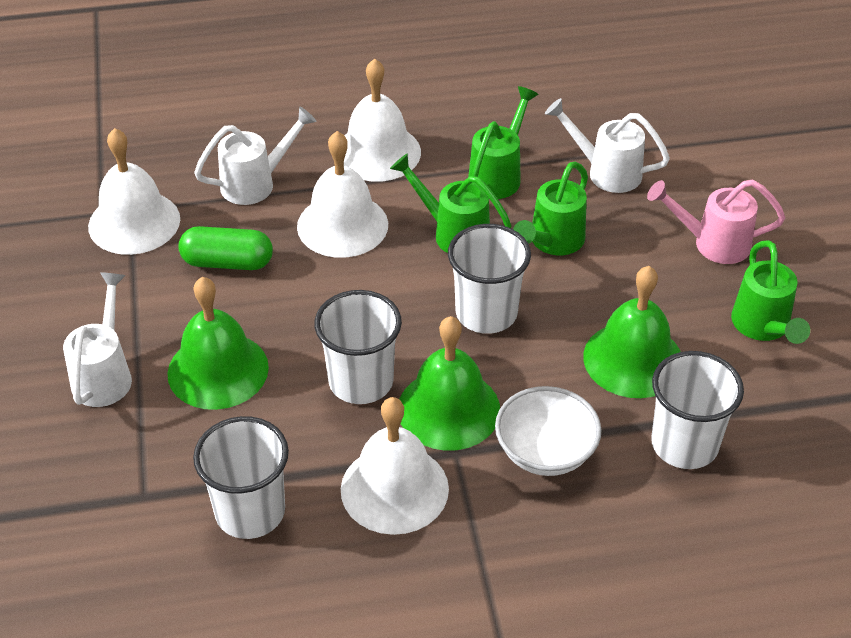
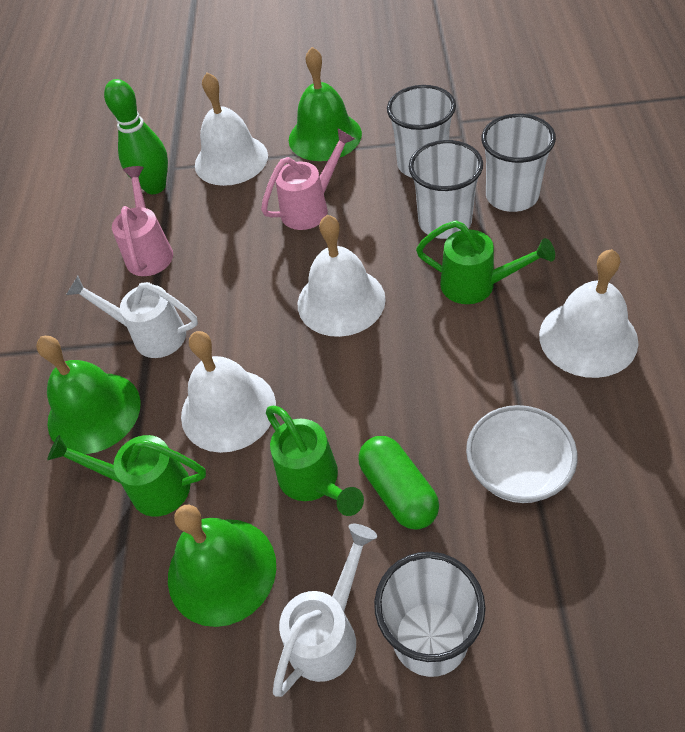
green bowling pin: none = 0 -> [104,79,168,194] = 1
green watering can: [390,153,511,253] [468,86,539,199] [513,161,588,255] [731,240,810,344] = 4 -> [47,435,206,517] [266,406,364,516] [416,220,555,304] = 3
pink watering can: [647,180,785,264] = 1 -> [112,166,173,276] [261,129,355,230] = 2
white watering can: [63,272,132,407] [194,107,317,205] [545,98,670,193] = 3 -> [66,276,198,358] [273,524,377,697] = 2

